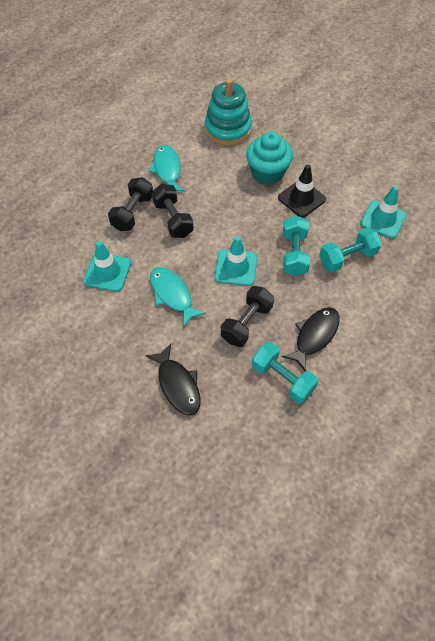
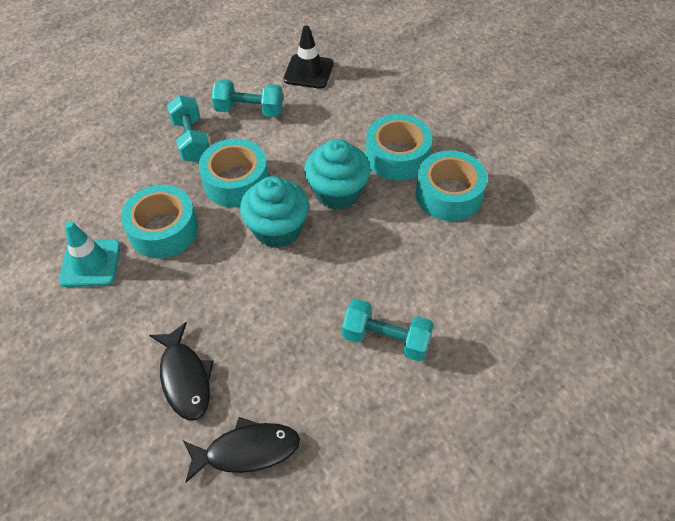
black dumbbell: [108,177,153,231] [152,184,194,238] [221,286,274,347] = 3 -> none = 0
turquoise cupcake: [246,132,293,185] = 1 -> [240,176,309,248] [304,139,371,210] = 2
turquoise fish: [149,145,185,192] [150,267,206,328] = 2 -> none = 0
turquoise stacking toy: [205,79,252,146] = 1 -> none = 0
turquoise tape: none = 0 -> [121,185,198,259] [199,138,269,208] [366,114,432,181] [416,150,487,221] = 4
turquoise traffic cone: [83,241,131,292] [214,236,257,286] [360,186,406,239] = 3 -> [59,221,121,287] = 1

